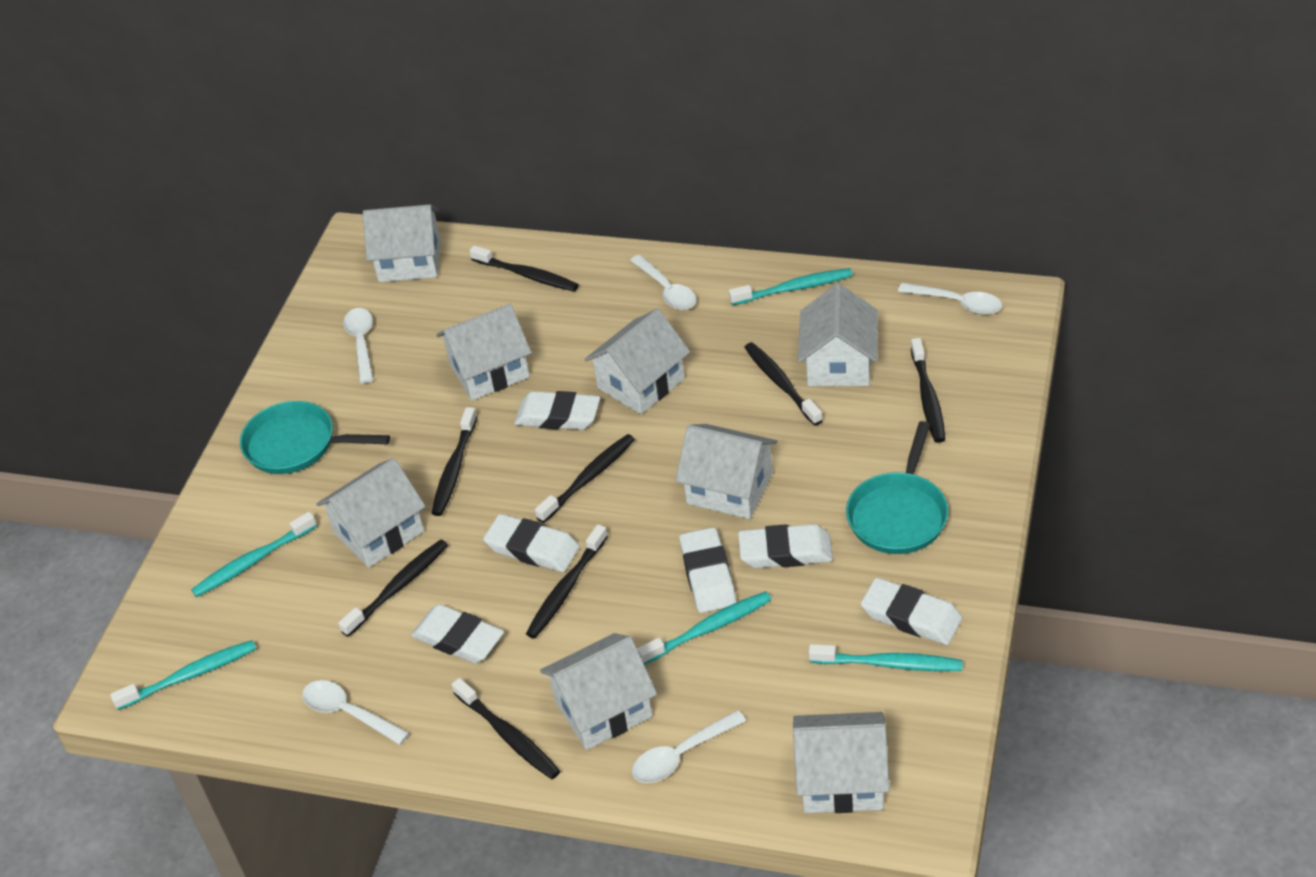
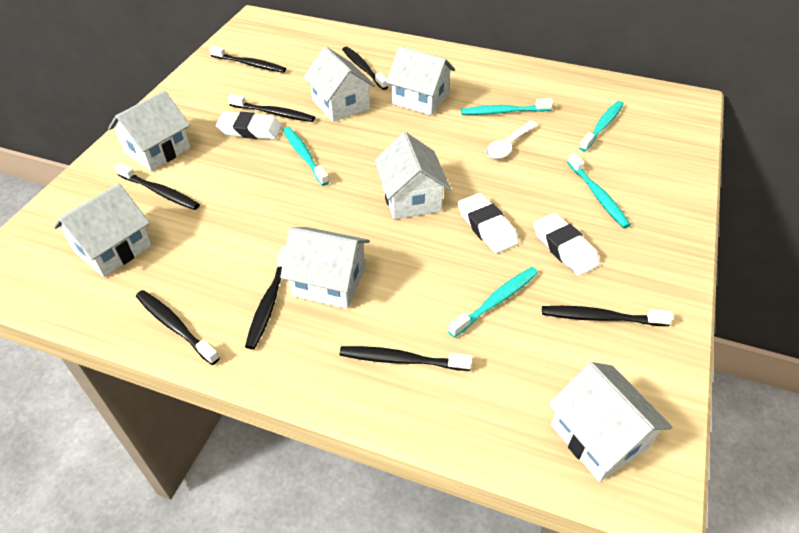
turquoise pan: [240,401,390,474] [846,421,948,554] = 2 -> none = 0
white eraser: [411,604,504,664] [483,514,580,572] [514,391,600,430] [679,527,736,613] [738,524,833,568] [861,578,962,645] = 6 -> [216,112,282,140] [458,193,519,253] [533,213,600,276] = 3
white house: [316,458,426,567] [363,205,441,282] [436,304,531,400] [540,633,657,750] [584,309,690,414] [675,424,778,519] [793,712,890,813] [798,284,878,386] = 8 -> [53,183,152,277] [108,90,191,171] [280,227,370,309] [303,47,375,122] [374,132,451,219] [386,46,455,115] [548,362,673,482] = 7
white spoon: [302,680,409,745] [343,308,374,384] [630,255,696,310] [632,710,746,783] [898,283,1002,315] = 5 -> [485,121,538,159] = 1

